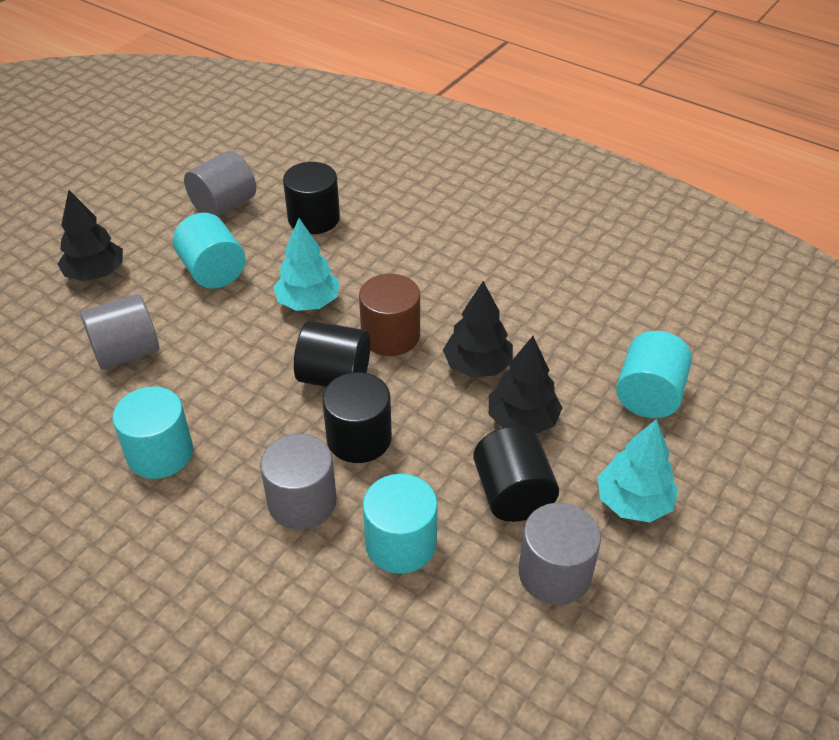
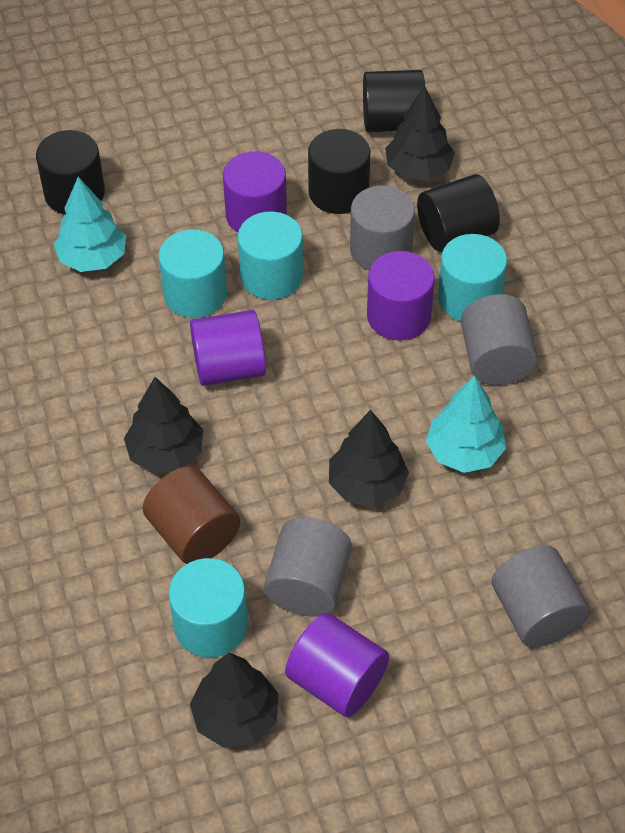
black tree: [58,190,123,281] [443,281,513,377] [489,336,563,434] = 3 -> [124,377,203,473] [190,652,279,748] [329,410,409,507] [385,86,455,180] = 4
purple cylinder: none = 0 -> [190,310,266,386] [223,151,287,233] [285,613,389,717] [367,251,435,341] = 4

